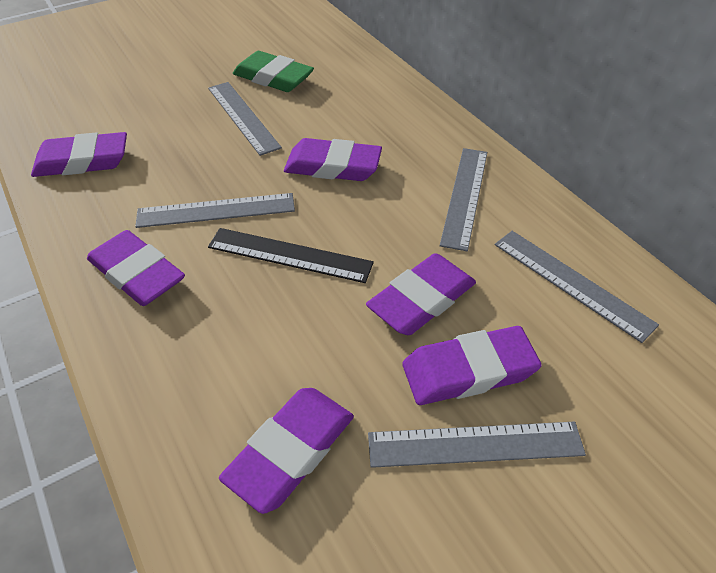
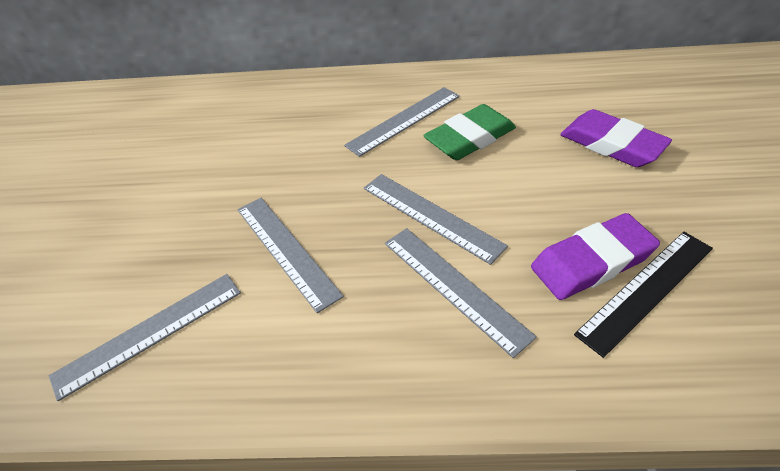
purple eraser: [31,132,127,177] [87,230,185,306] [219,388,354,514] [284,138,382,181] [366,253,476,335] [402,326,542,405] = 6 -> [531,213,660,300] [560,109,672,167] = 2

